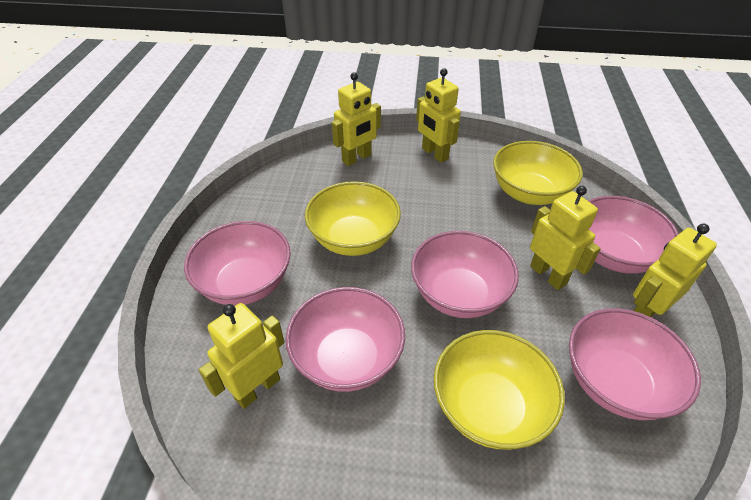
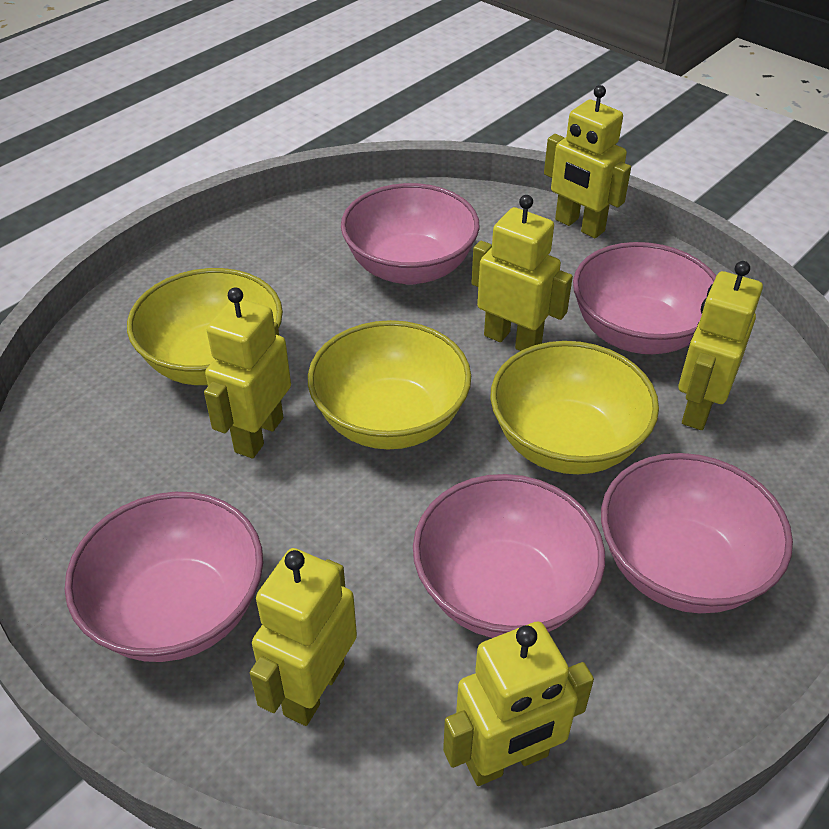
yellow robot: [199,303,284,409] [332,72,381,166] [416,68,461,163] [530,186,601,290] [633,224,717,318] = 5 -> [204,287,291,458] [250,548,357,726] [443,621,594,786] [471,195,573,351] [544,85,631,238] [679,261,763,430] = 6

